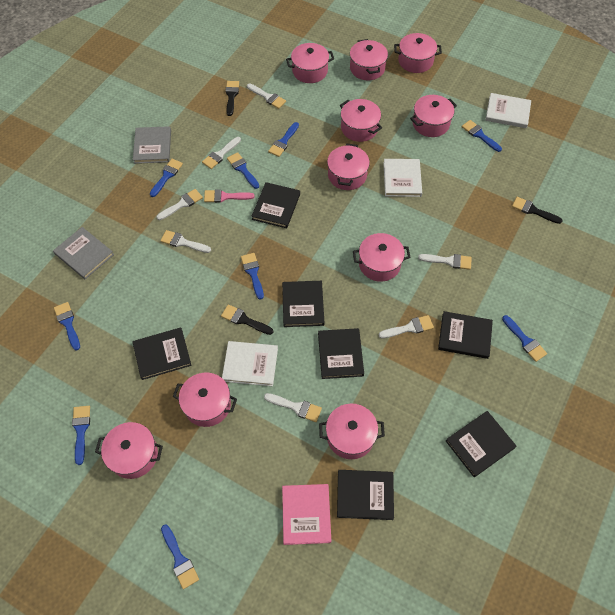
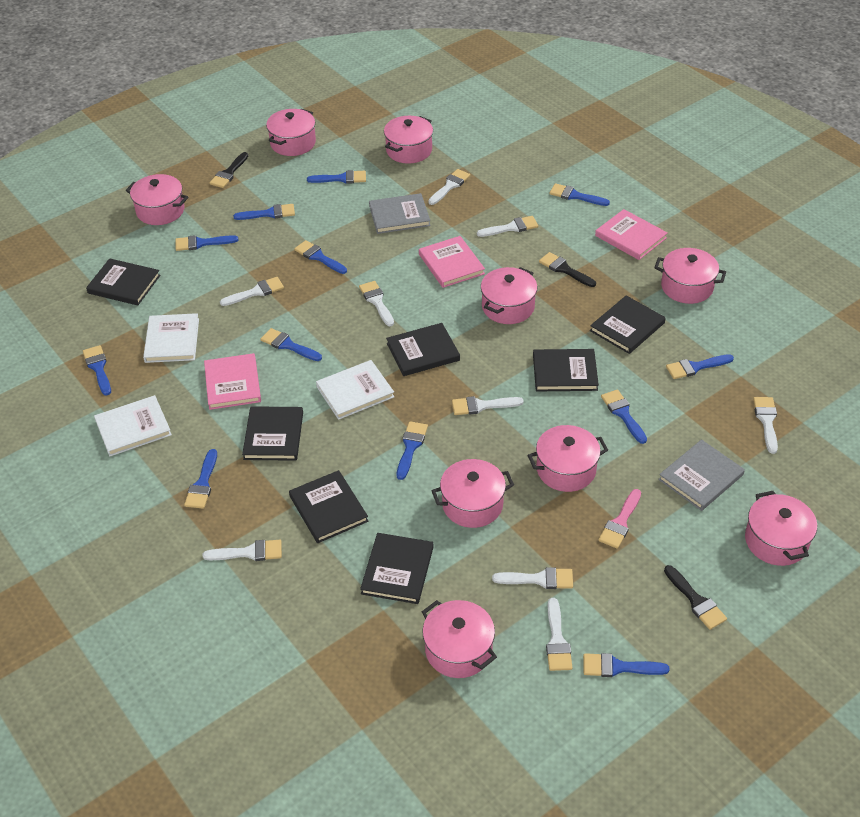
blue brush: [54,302,80,351] [72,406,90,465] [150,159,183,197] [161,524,199,589] [227,152,259,189] [241,253,264,300] [268,122,299,157] [462,120,502,152] [502,315,547,362] = 9 -> [83,345,111,396] [175,235,238,251] [184,449,217,509] [233,204,295,220] [261,328,322,361] [294,240,347,274] [307,170,366,184] [397,421,428,480] [549,183,610,206] [583,653,669,677] [601,390,647,444] [666,354,734,379] = 12
pink book: [282,484,331,545] = 1 -> [204,353,261,410] [419,236,485,288] [595,209,668,260] = 3
pink pot: [95,422,163,479] [173,373,237,427] [286,43,334,83] [319,404,385,459] [327,143,370,190] [340,99,382,142] [350,39,388,81] [353,233,411,282] [394,33,442,73] [410,95,457,137] = 10 -> [126,174,188,225] [266,109,316,156] [384,116,433,164] [422,600,497,678] [431,459,514,528] [481,267,537,324] [527,425,608,492] [654,248,726,304] [745,491,817,566] = 9
white brush: [156,189,203,220] [160,230,211,253] [202,137,241,169] [247,83,286,109] [264,393,322,422] [378,315,434,338] [418,254,472,270] = 7 -> [202,540,282,561] [220,277,284,306] [359,281,394,326] [428,169,470,205] [452,396,524,415] [477,216,538,237] [492,567,573,589] [546,598,572,671] [753,397,778,454] = 9

